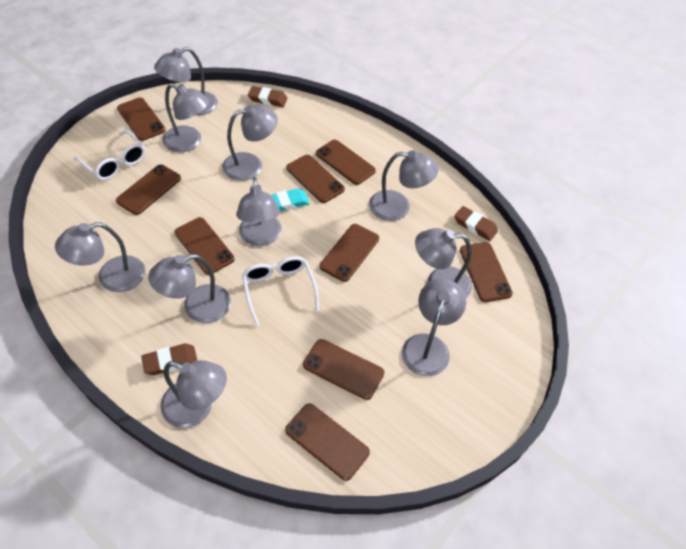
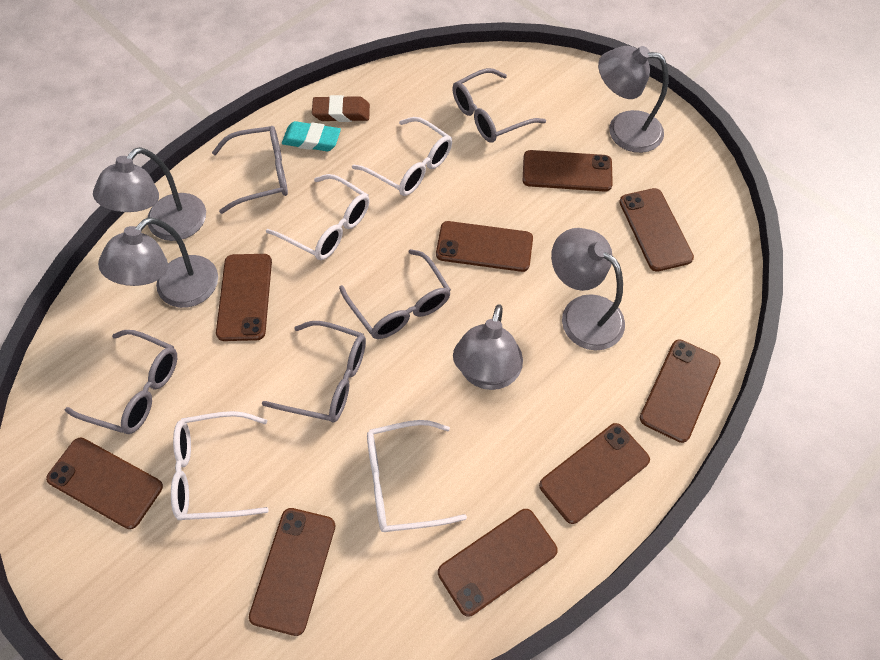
brown eraser: [141,344,197,375] [248,86,288,107] [454,206,498,241] = 3 -> [312,95,370,122] = 1
grey glasses: none = 0 -> [65,330,177,434] [212,126,288,214] [262,321,366,423] [339,249,451,339] [452,68,546,143] = 5
grey lamp: [55,222,145,292] [148,254,231,323] [154,47,218,115] [161,360,227,428] [162,83,209,152] [222,105,278,181] [236,177,282,246] [369,150,439,221] [402,278,466,376] [415,228,472,298] = 10 -> [93,147,206,241] [98,217,218,308] [453,304,523,390] [551,228,625,351] [598,46,669,153] = 5
white glasses: [74,130,146,180] [242,256,319,326] = 2 -> [171,411,269,520] [266,174,369,260] [352,117,452,196] [367,420,467,532] = 4

